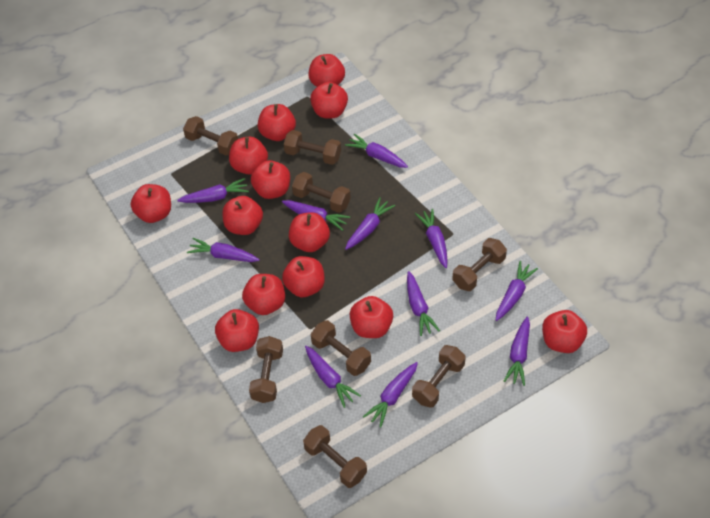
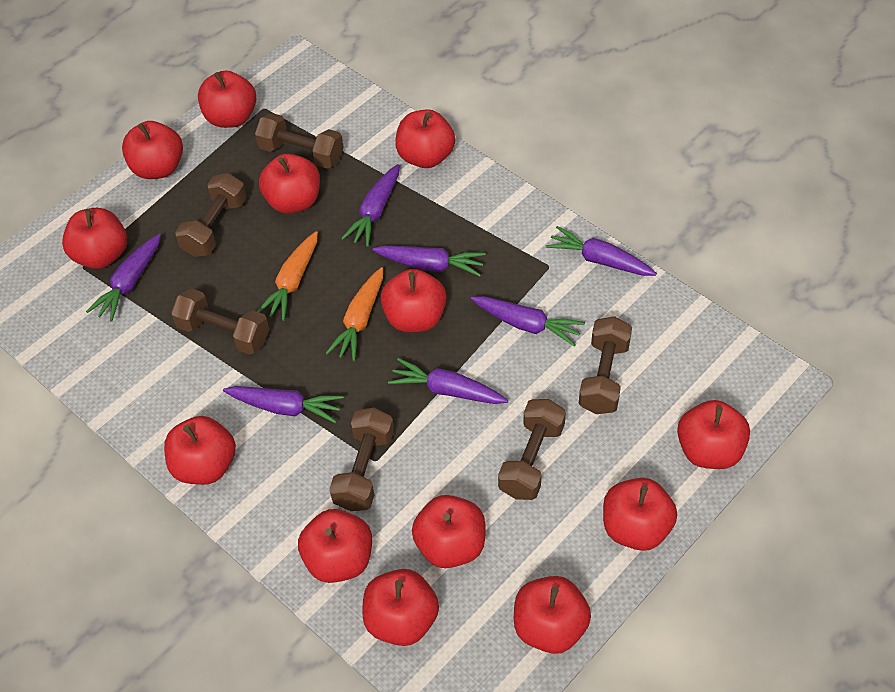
brown dumbbell: [183,116,238,155] [249,336,283,403] [284,130,341,165] [292,172,351,213] [303,425,367,488] [311,320,371,376] [412,345,466,408] [452,238,507,291] = 8 -> [171,288,269,355] [175,173,247,257] [255,113,344,169] [329,408,394,511] [498,399,566,500] [579,316,632,414] = 6
orange carrot: none = 0 -> [257,231,318,321] [326,267,383,361] = 2
purple carrot: [177,178,249,203] [187,238,260,262] [282,200,350,231] [305,346,361,408] [345,134,408,168] [345,197,395,250] [363,362,418,427] [407,271,440,336] [415,209,448,268] [496,261,538,321] [504,316,530,386] = 11 -> [86,234,161,322] [223,386,344,423] [341,164,400,247] [372,245,486,276] [388,358,508,404] [471,296,585,346] [546,226,657,276] = 7

